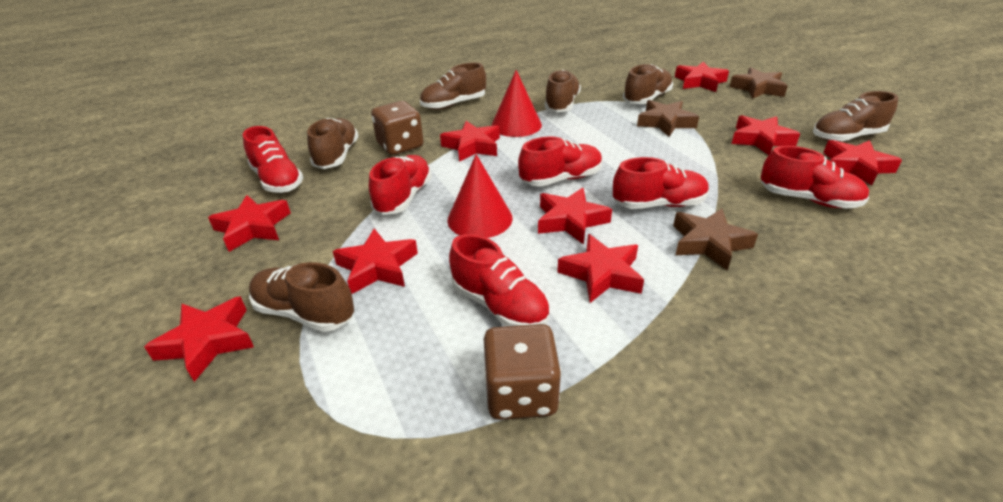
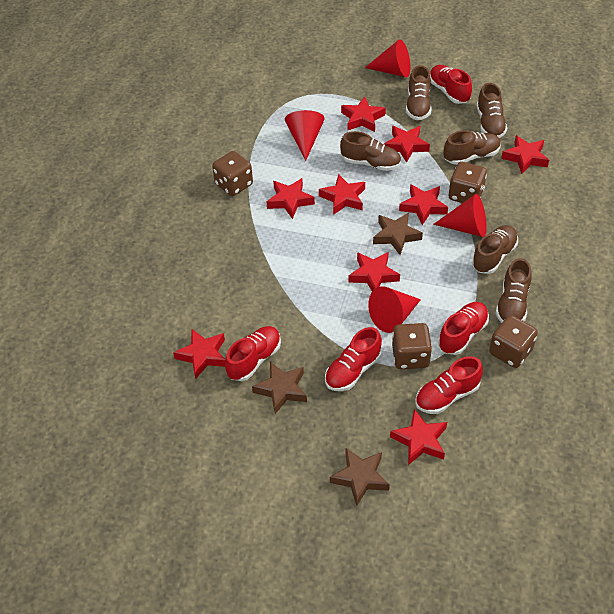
brown dice: [371,101,423,155] [484,324,561,420] = 2 -> [212,151,253,196] [392,323,432,369] [449,162,487,203] [489,315,538,368] = 4
red cone: [447,154,513,238] [491,70,542,137] = 2 -> [285,110,325,161] [365,39,410,77] [368,286,421,333] [433,194,487,237] = 4
red shoe: [243,126,303,193] [369,155,432,215] [449,234,550,326] [518,136,603,187] [613,157,709,209] [761,146,869,208] = 6 -> [225,326,281,381] [325,327,382,391] [415,356,483,414] [430,65,472,104] [438,302,489,355] = 5

